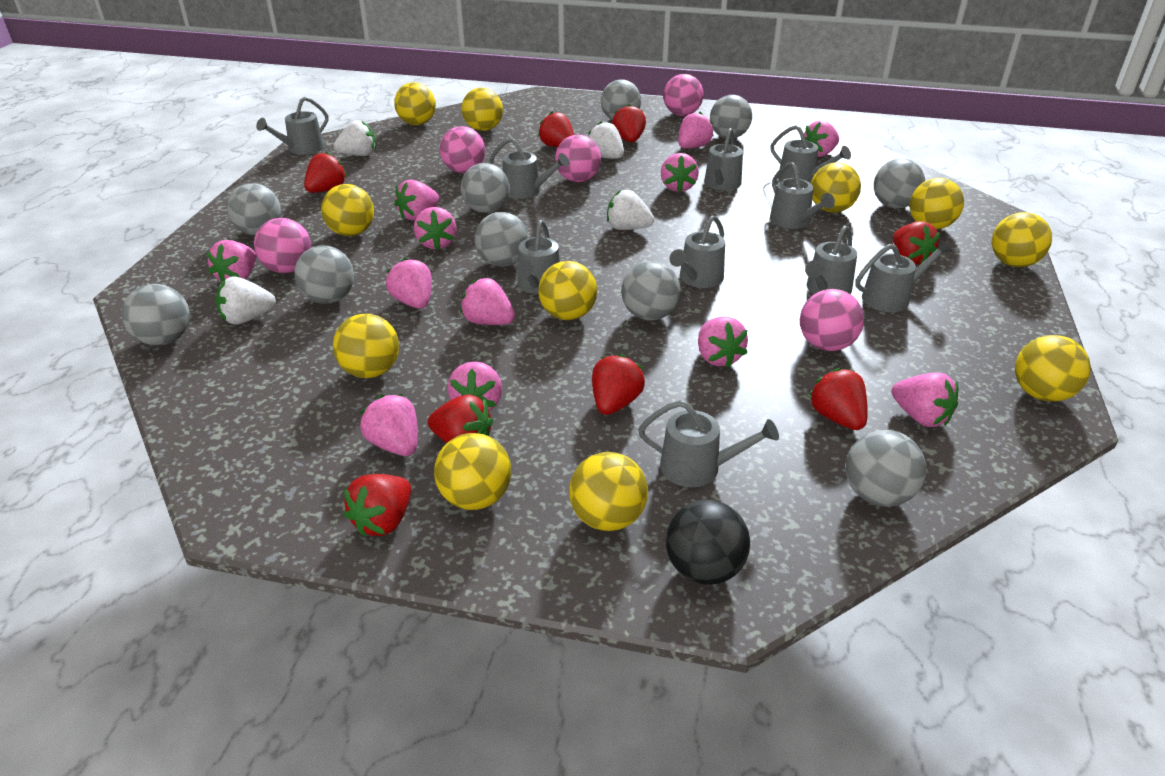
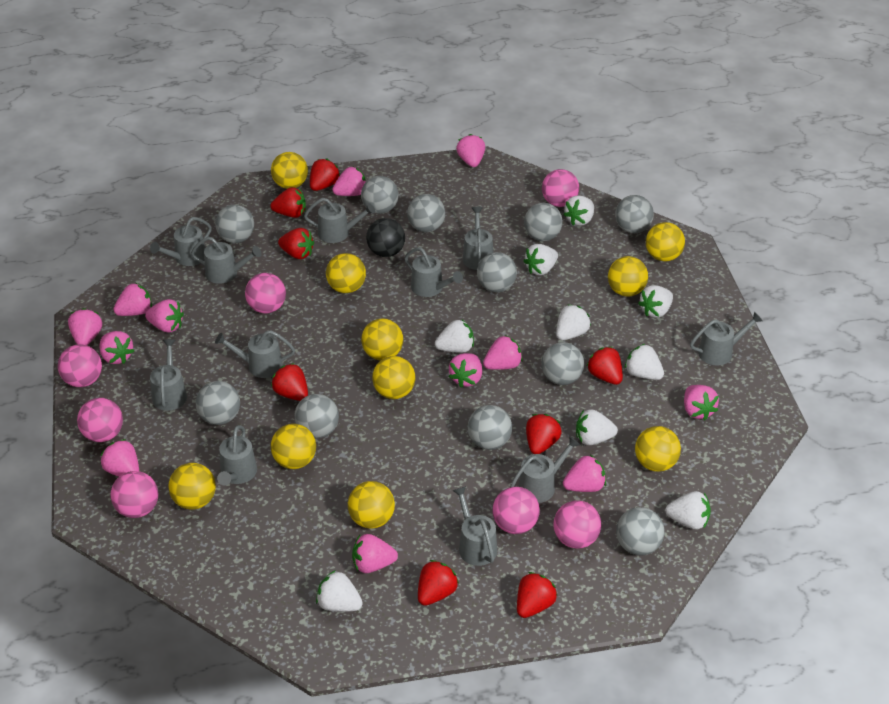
grey ball: [122,284,190,346] [226,183,281,235] [294,245,354,304] [461,163,510,213] [475,212,529,267] [601,79,641,120] [621,261,681,321] [710,95,752,139] [846,430,926,507] [874,159,925,208] = 10 -> [196,381,240,425] [215,205,254,243] [294,394,339,438] [361,176,399,214] [407,194,445,232] [467,405,512,450] [477,252,517,292] [524,203,563,241] [541,342,584,385] [615,195,654,233] [616,507,665,556] = 11
grey watering can: [256,97,328,155] [489,137,569,199] [516,220,560,294] [638,400,779,487] [669,215,725,288] [704,128,743,191] [770,125,851,183] [770,162,835,229] [805,226,857,294] [855,239,952,312] = 10 -> [150,217,212,266] [150,339,187,411] [191,237,262,284] [215,330,295,378] [217,425,257,485] [304,198,375,243] [404,247,463,297] [452,486,497,566] [462,207,493,270] [510,436,580,503] [690,312,763,365] = 11
pink ball: [254,218,311,273] [440,126,485,173] [555,135,601,182] [663,74,703,116] [800,289,864,351] = 5 -> [58,344,102,387] [77,398,123,442] [111,471,158,518] [245,273,286,313] [492,487,540,534] [542,169,579,207] [554,500,601,549] = 7
white strawberry: [216,277,276,324] [334,120,376,156] [588,121,624,159] [607,190,654,230] = 4 -> [316,571,363,612] [435,320,474,353] [523,244,558,275] [556,304,591,340] [563,195,594,226] [576,409,618,445] [625,344,664,380] [638,285,673,318] [665,491,711,529] = 9
yellow ball: [321,184,374,236] [333,314,399,378] [394,82,436,125] [434,433,511,510] [462,88,503,131] [538,261,597,320] [569,452,648,531] [811,162,861,213] [910,178,964,229] [992,212,1052,267] [1015,335,1091,402] = 11 -> [168,463,216,510] [271,152,308,189] [271,424,316,469] [326,253,366,293] [348,481,395,528] [361,318,403,360] [372,356,415,399] [608,256,648,296] [635,426,681,472] [646,222,685,262] = 10

